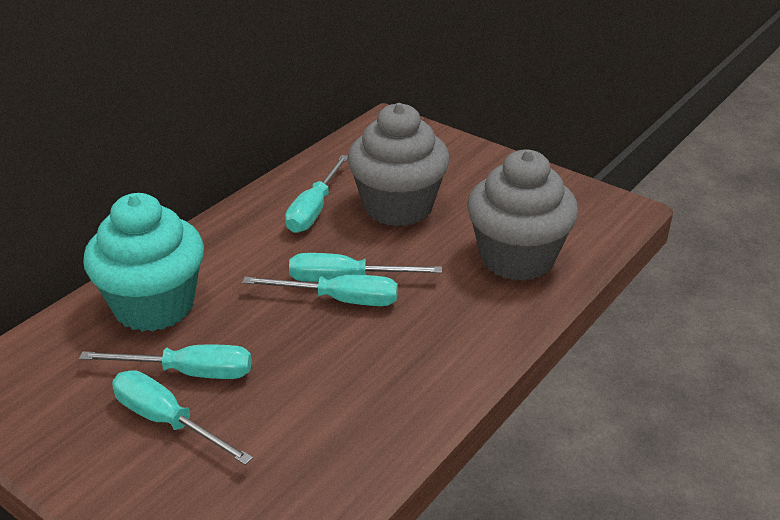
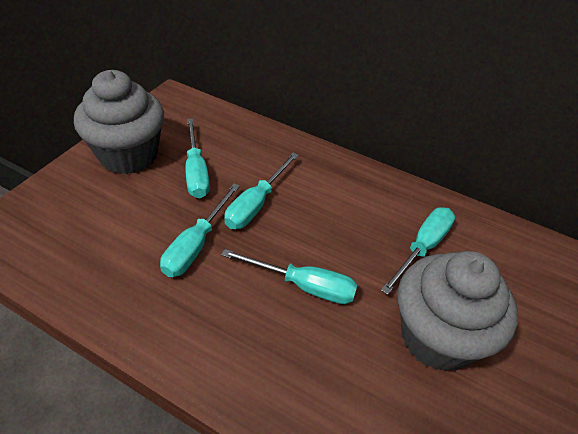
turquoise cupcake: [83,193,204,332] = 1 -> none = 0

